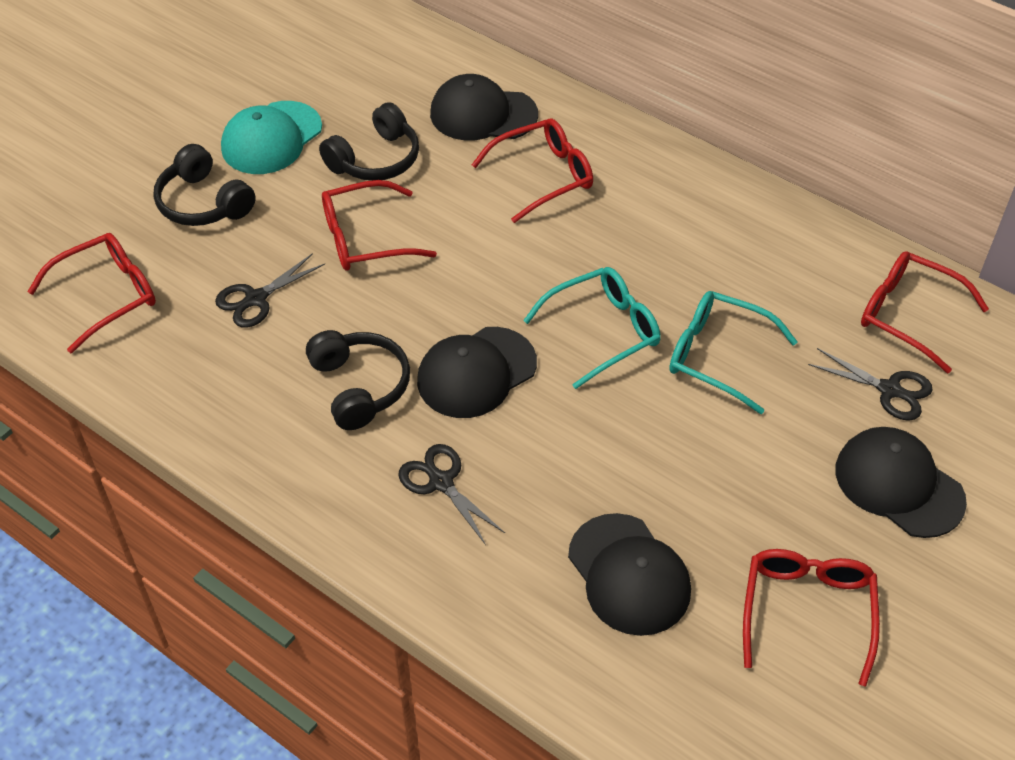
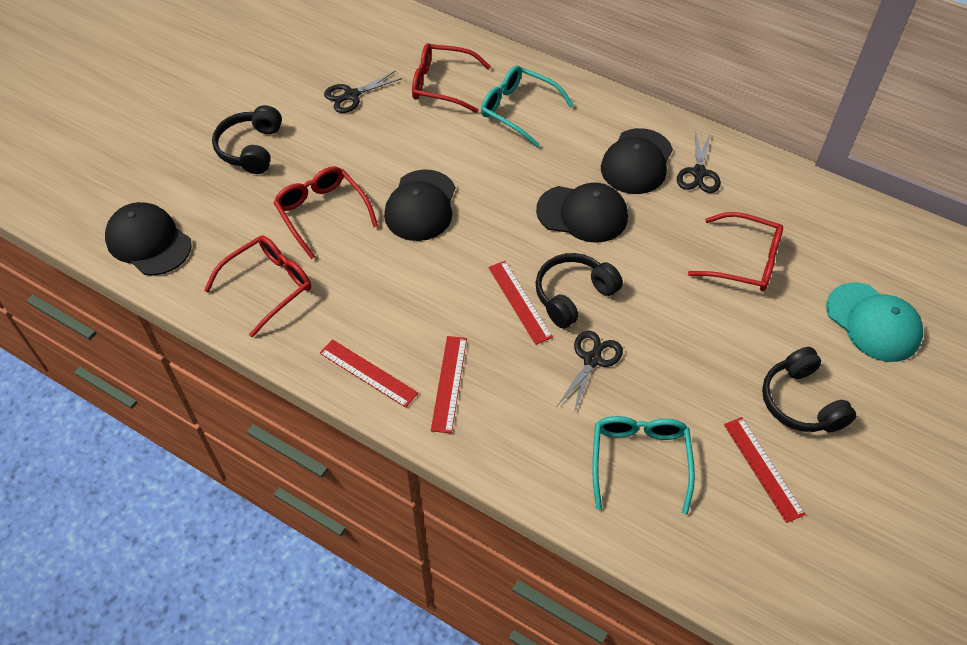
red glasses: [27,233,156,353] [322,180,437,271] [472,118,593,223] [743,549,880,687] [861,251,989,373] = 5 -> [204,236,311,337] [273,166,378,259] [412,43,491,113] [688,212,783,291] = 4
red ruler: none = 0 -> [320,339,418,408] [431,336,467,434] [488,261,553,345] [724,417,806,523] = 4

